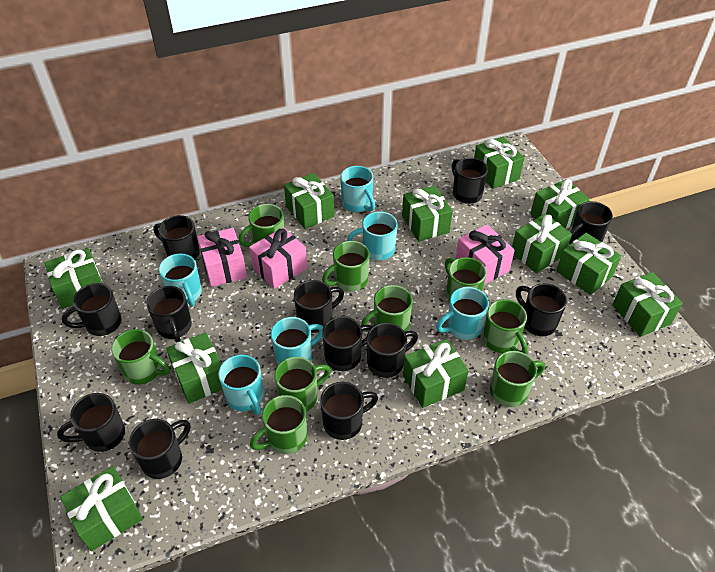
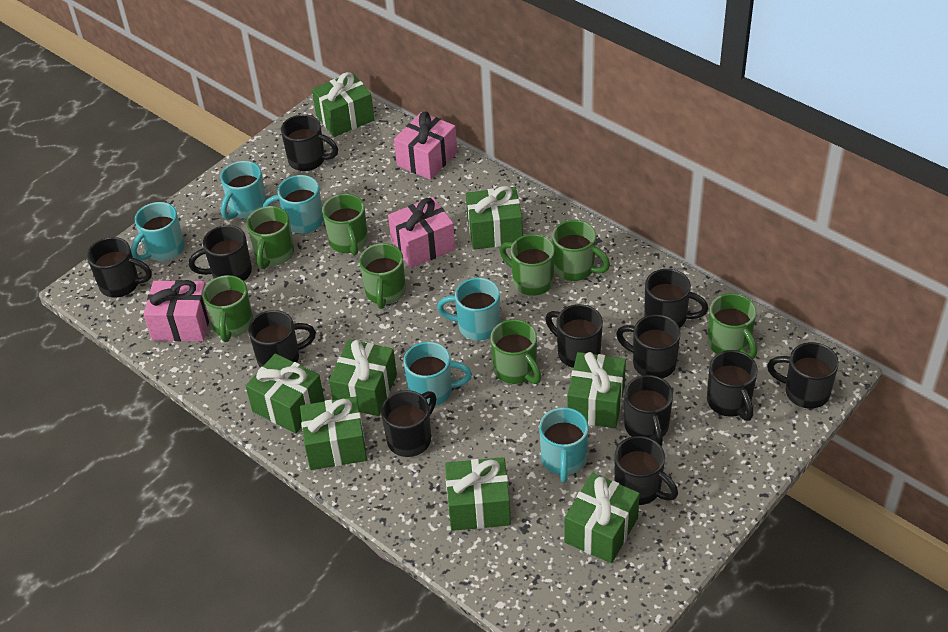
green gift: [45,248,103,309] [60,466,143,551] [166,332,222,404] [284,173,334,229] [402,186,453,242] [403,339,469,408] [474,137,524,189] [512,214,572,274] [530,179,590,229] [557,233,621,295] [612,272,683,337] = 11 -> [246,353,325,433] [300,396,367,470] [312,72,375,137] [329,339,397,416] [445,457,511,531] [466,186,523,250] [565,473,640,563] [567,352,626,428] = 8
green mug: [111,329,170,385] [239,204,284,247] [250,395,307,454] [274,357,331,412] [322,241,369,291] [361,285,413,332] [445,257,486,302] [483,299,528,354] [490,351,545,407] = 9 -> [203,275,253,342] [247,206,294,269] [322,194,368,255] [359,243,406,309] [490,319,541,384] [500,234,555,296] [552,220,610,281] [707,293,757,359] = 8

